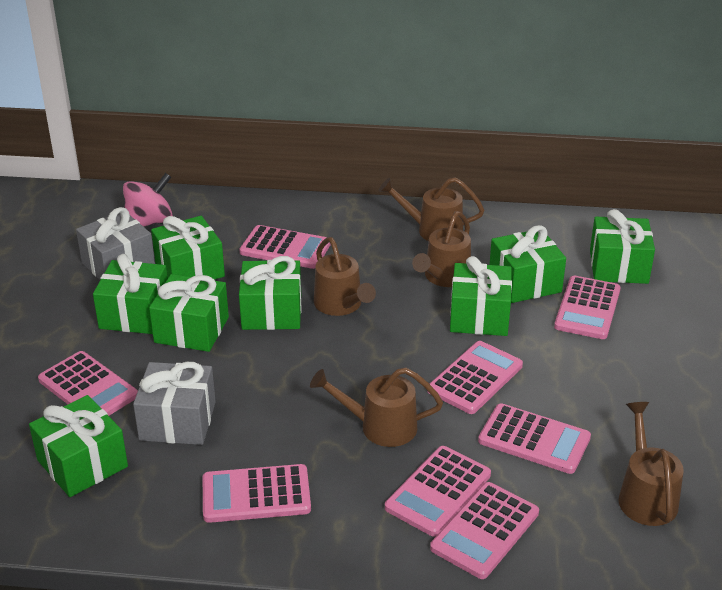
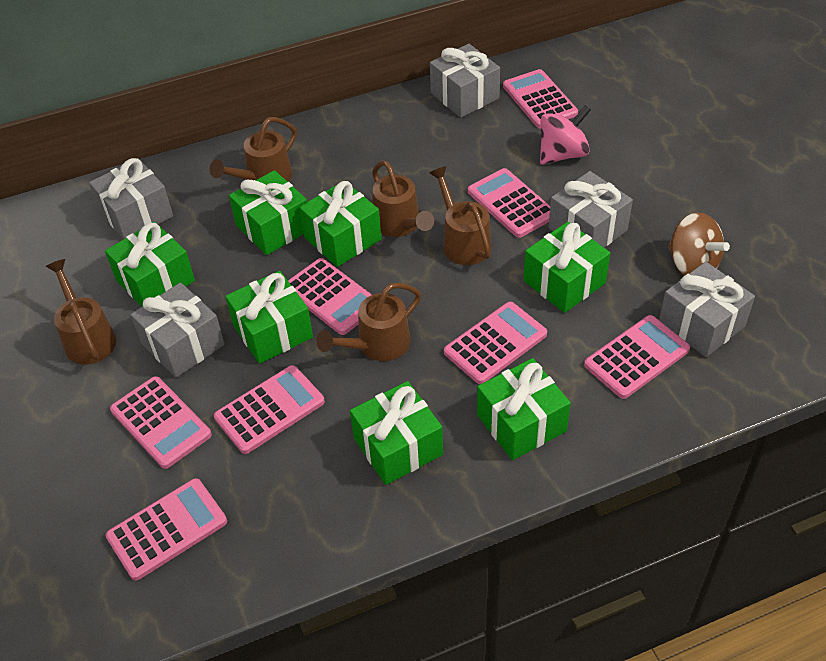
brown spinning top: none = 0 -> [668,212,730,276] = 1
green gift: [29,395,128,497] [93,254,167,334] [149,274,229,352] [151,216,225,280] [239,256,302,330] [450,256,512,336] [489,225,566,303] [590,209,655,284] = 8 -> [105,222,195,306] [225,271,313,364] [229,170,307,255] [299,181,382,267] [350,381,443,485] [477,358,571,460] [523,222,610,313] = 7
grey gift: [76,207,155,280] [133,362,216,445] = 2 -> [89,158,173,239] [131,282,225,378] [430,44,500,118] [549,171,633,247] [659,262,755,357] = 5

